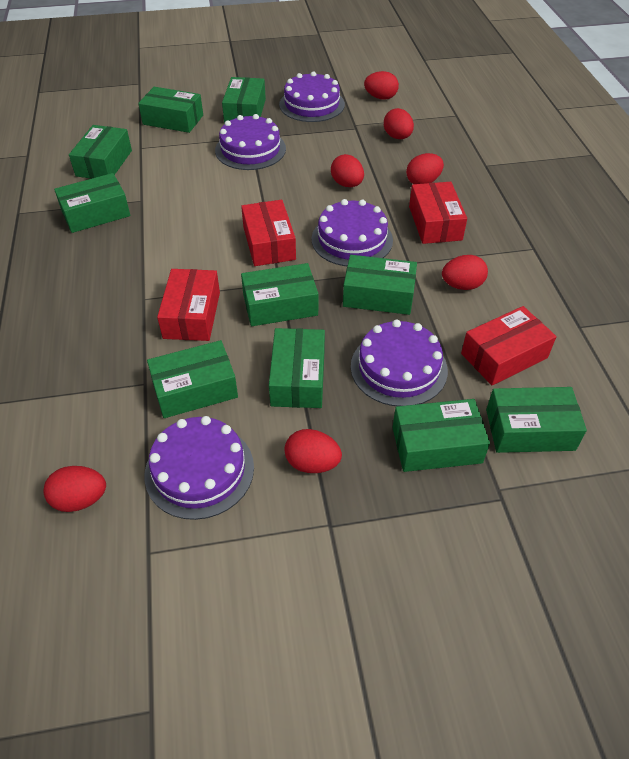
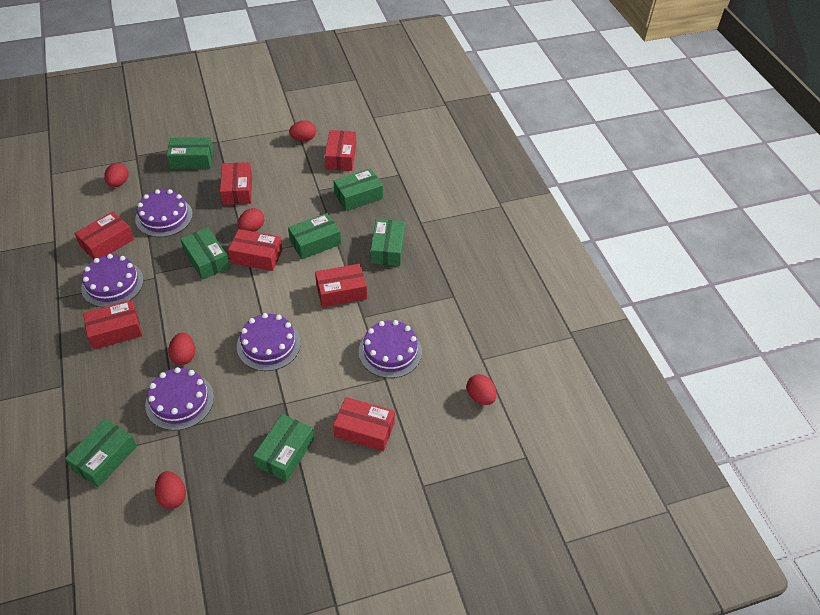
green box: [54,173,130,233] [69,125,132,179] [138,87,203,133] [147,340,238,418] [222,77,266,124] [241,263,318,326] [269,328,325,408] [343,255,417,315] [392,399,490,472] [486,387,587,453] = 10 -> [65,418,137,487] [166,137,213,169] [181,227,230,280] [253,414,314,482] [288,213,341,259] [334,169,383,211] [370,219,405,266] = 7
red box: [157,269,220,341] [241,200,296,266] [409,182,467,244] [461,306,557,386] = 4 -> [74,212,134,260] [83,300,142,350] [220,162,252,205] [228,229,282,271] [315,264,367,307] [325,130,356,171] [333,397,395,452] = 7
red egg: [44,466,106,512] [285,429,342,473] [331,154,364,187] [364,71,399,100] [384,108,414,139] [406,153,444,184] [442,255,488,290] = 7 -> [104,163,129,187] [155,471,186,509] [168,333,195,365] [238,208,264,232] [289,120,316,141] [467,374,497,405] = 6

